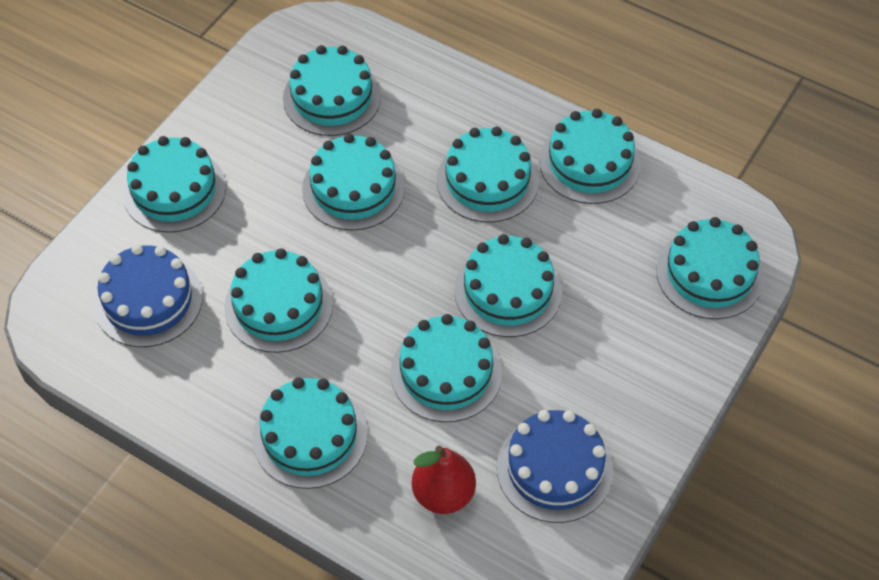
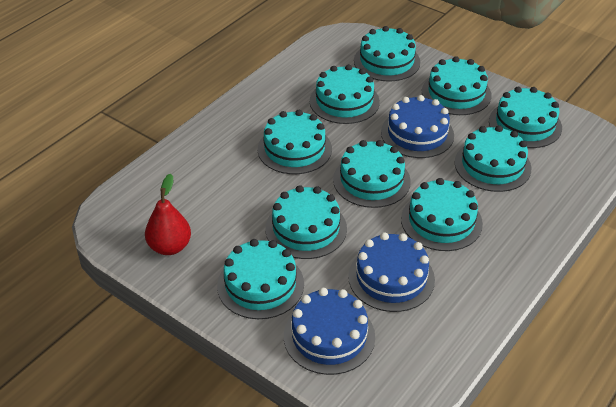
blue cake: [94,244,203,347] [497,410,613,523] = 2 -> [284,288,375,375] [348,232,435,312] [381,95,454,158] = 3

